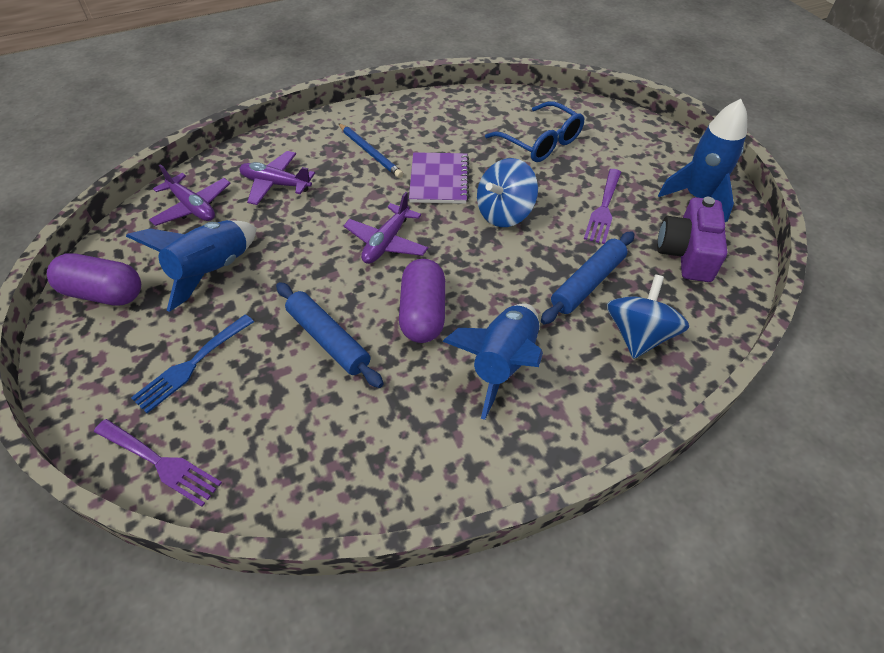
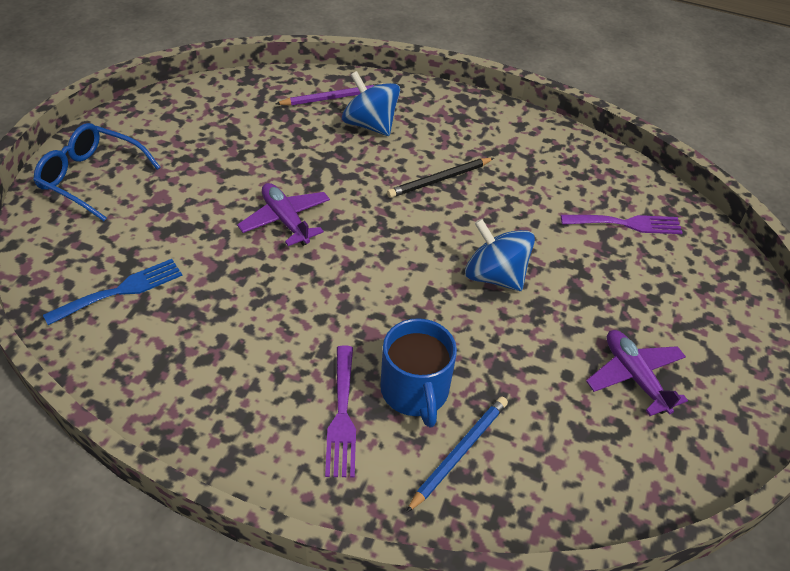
black pencil: none = 0 -> [387,158,494,198] = 1
blue mug: none = 0 -> [380,318,457,427] = 1
blue rocket: [126,220,256,312] [442,303,543,420] [658,99,747,222] = 3 -> none = 0
blue rolling pin: [276,282,383,388] [541,231,635,324] = 2 -> none = 0
purple camera: [657,197,727,282] = 1 -> none = 0
purple capsule: [47,253,141,306] [399,259,445,343] = 2 -> none = 0
purple notebook: [409,152,469,204] = 1 -> none = 0
purple pencil: none = 0 -> [276,83,384,106] = 1
purple plane: [149,164,231,226] [239,151,315,205] [343,192,428,264] = 3 -> [237,183,330,246] [586,330,688,416] = 2

